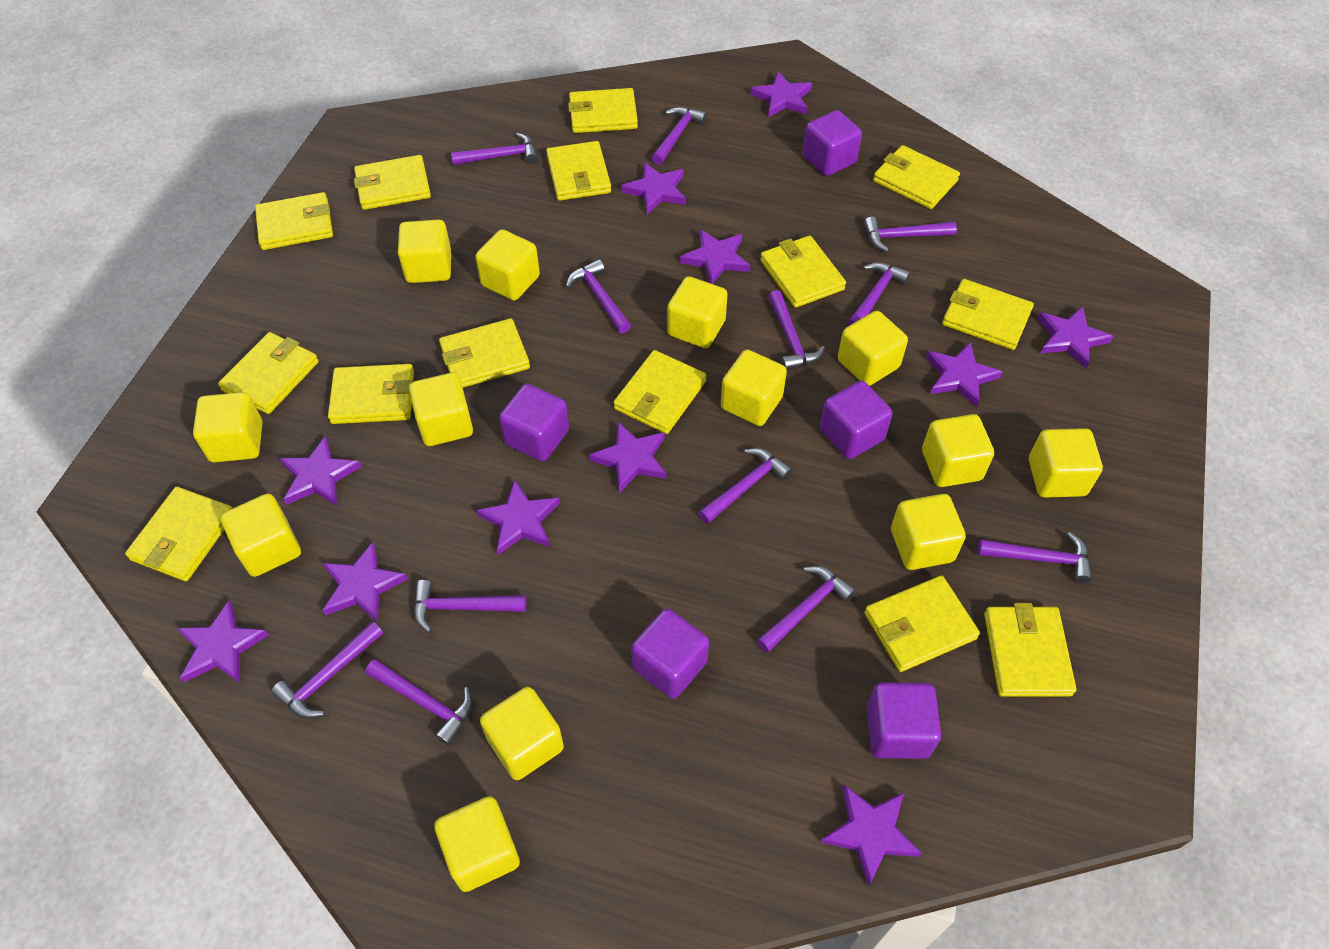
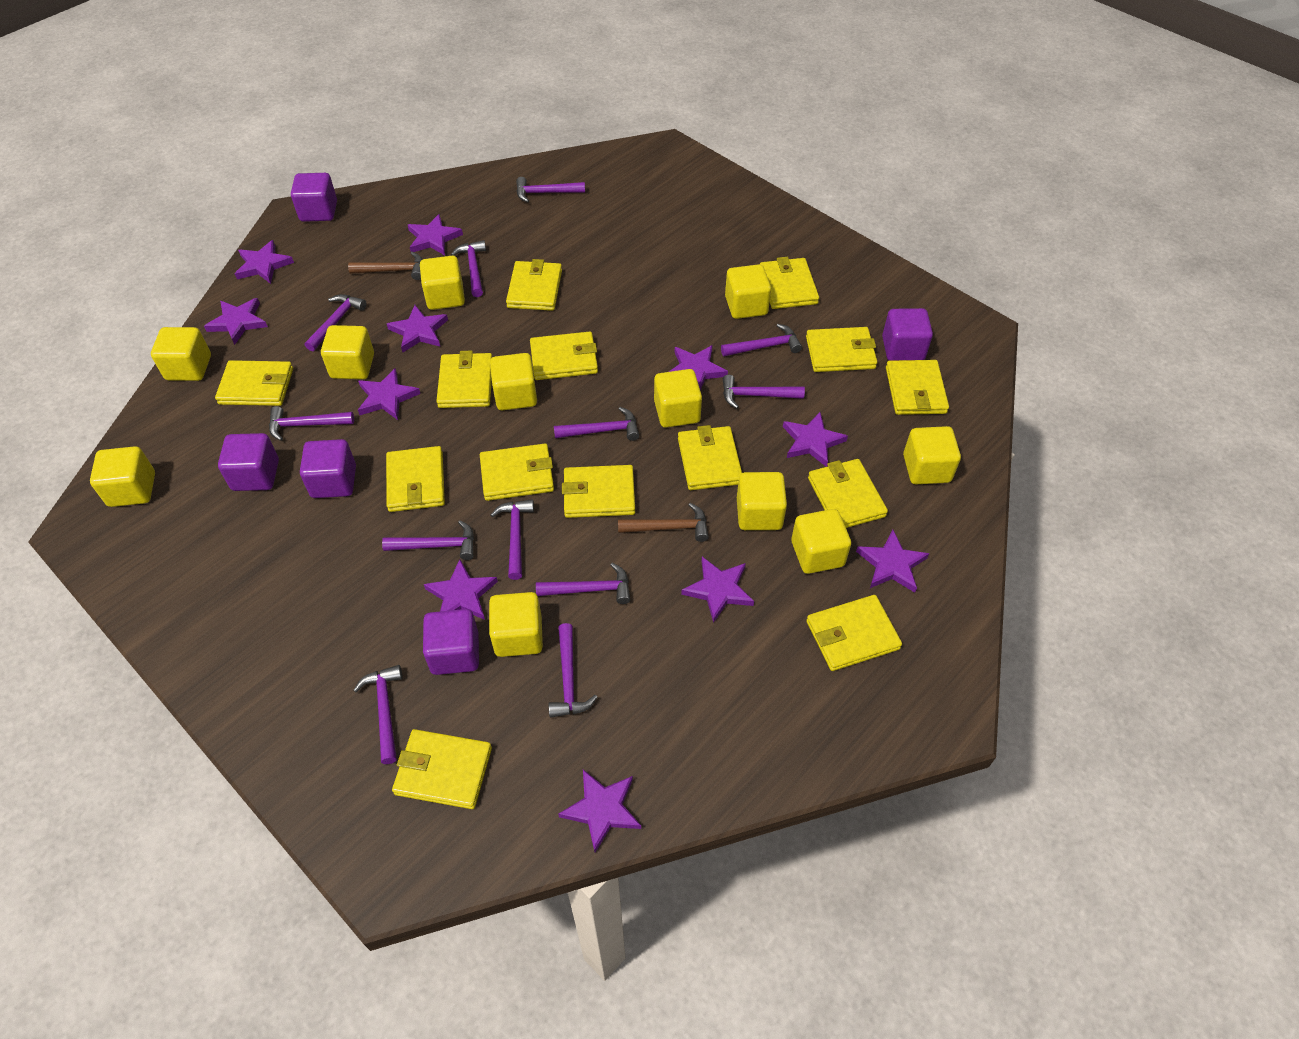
brown hammer: none = 0 -> [348,252,423,280] [618,503,709,542] = 2
yellow cube: [193,392,262,462] [221,493,301,577] [398,220,451,283] [409,372,473,446] [434,796,520,892] [475,229,540,301] [480,687,564,780] [667,276,728,348] [721,350,787,426] [838,311,908,386] [891,494,966,570] [922,414,994,487] [1029,428,1103,498] = 13 -> [90,446,155,507] [151,327,211,381] [321,325,374,379] [420,256,465,310] [489,592,543,657] [490,353,537,410] [654,369,702,428] [725,264,771,319] [737,472,787,530] [791,509,851,574] [903,426,961,484] = 11

